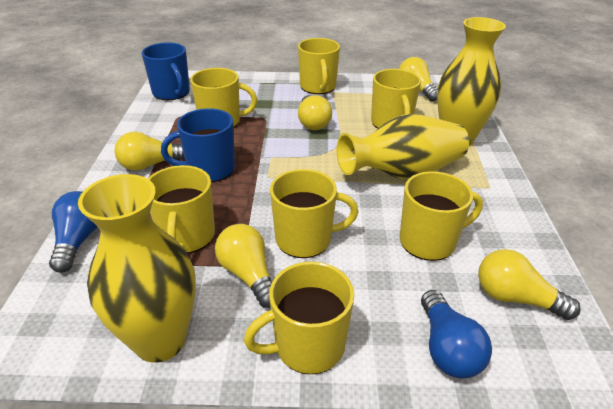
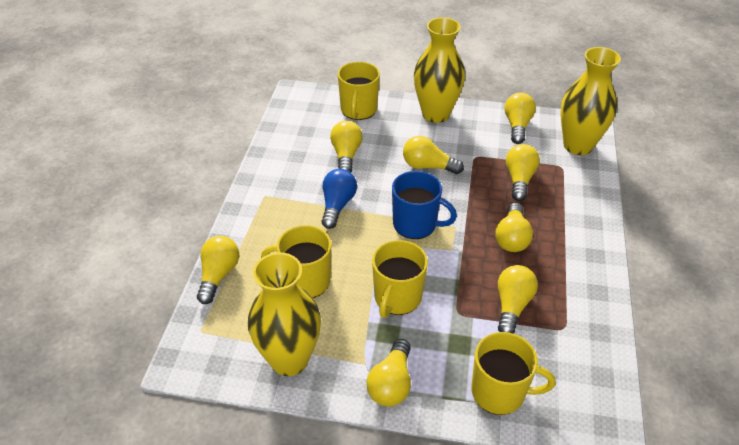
blue light bulb: [49,191,98,273] [421,290,492,379] = 2 -> [321,169,357,229] = 1
blue mug: [142,43,190,100] [161,108,235,182] = 2 -> [392,171,457,239] = 1
yellow light bulb: [114,132,185,171] [215,224,272,308] [298,95,332,130] [399,57,438,101] [478,249,581,320] = 5 -> [197,236,239,304] [330,121,363,173] [367,339,411,407] [403,136,464,174] [495,203,533,252] [498,265,538,334] [504,93,536,144] [506,144,540,201] = 8
yellow mug: [148,165,215,253] [190,68,257,128] [244,262,354,374] [270,169,358,258] [298,38,340,94] [371,69,421,129] [400,171,483,261] = 7 -> [261,225,331,298] [338,62,380,120] [372,240,428,318] [472,332,555,415] = 4

